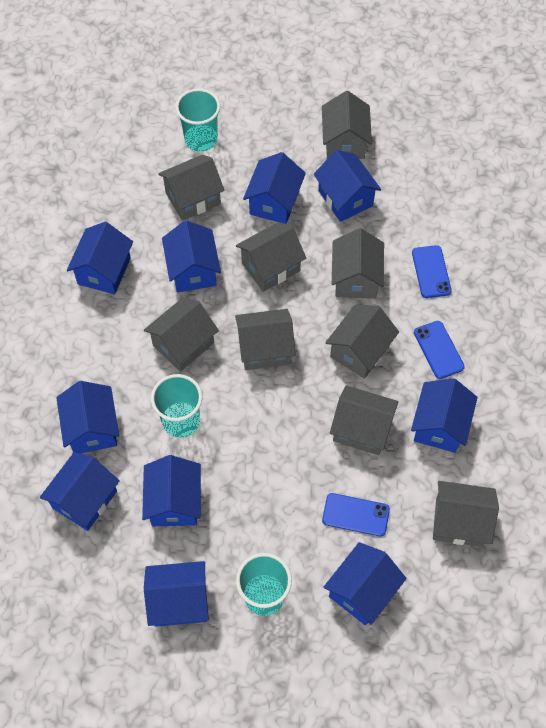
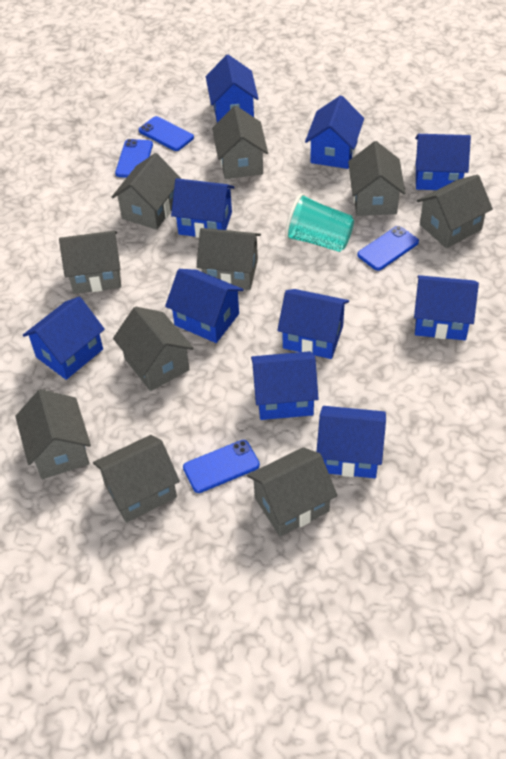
blue phone: [322,493,390,536] [412,245,452,298] [414,321,465,379] = 3 -> [115,139,153,178] [139,116,194,151] [183,440,260,493] [357,226,419,271] = 4
grey house: [144,297,219,372] [158,155,224,221] [235,309,296,370] [236,222,306,292] [322,91,372,159] [325,305,399,379] [330,385,399,455] [332,228,384,299] [433,481,499,547] = 9 -> [15,389,91,479] [59,231,121,294] [93,435,180,523] [112,153,181,230] [113,306,194,391] [197,228,261,290] [212,106,268,179] [247,447,337,537] [348,141,405,216] [417,174,493,248] = 10
turquoise cup: [151,374,202,438] [176,89,220,152] [236,553,292,616] = 3 -> [285,193,354,252] = 1

